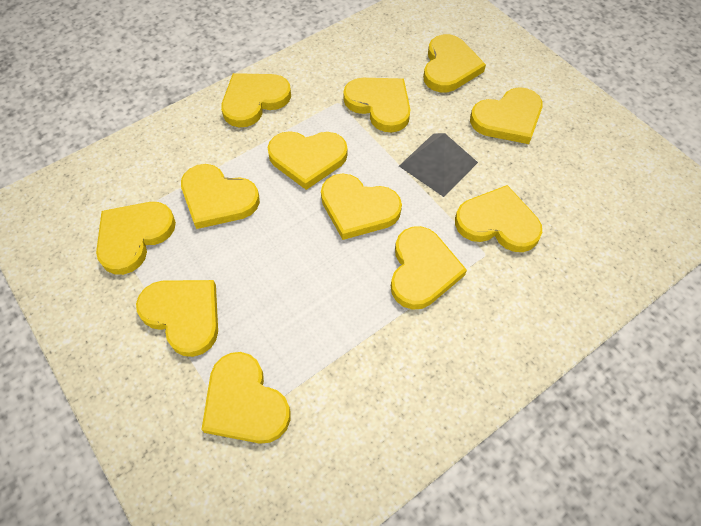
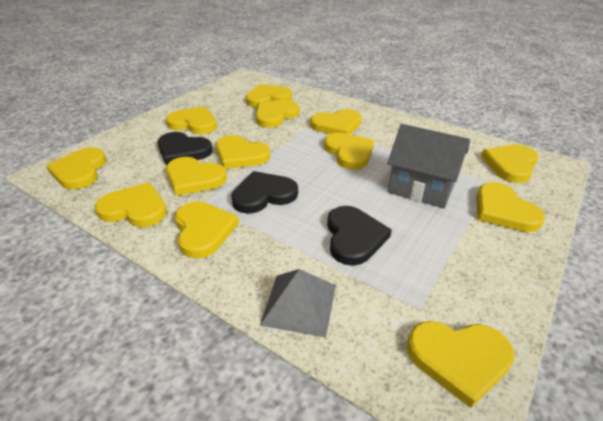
black heart: none = 0 -> [157,132,213,165] [231,171,298,214] [327,206,392,266] = 3
grey house: none = 0 -> [387,124,470,209] = 1
yellow heart: [96,202,176,275] [136,280,218,357] [181,164,260,229] [201,352,290,444] [221,73,291,127] [267,131,348,190] [321,174,402,240] [343,78,410,133] [391,226,467,310] [423,34,486,92] [455,185,542,252] [470,87,543,144] = 12 -> [46,148,106,190] [95,183,167,227] [166,106,217,134] [166,157,227,196] [175,201,239,259] [216,135,270,169] [246,84,292,107] [256,100,299,128] [310,109,362,134] [324,133,374,169] [407,321,515,408] [476,182,545,232] [481,145,538,183] = 13

